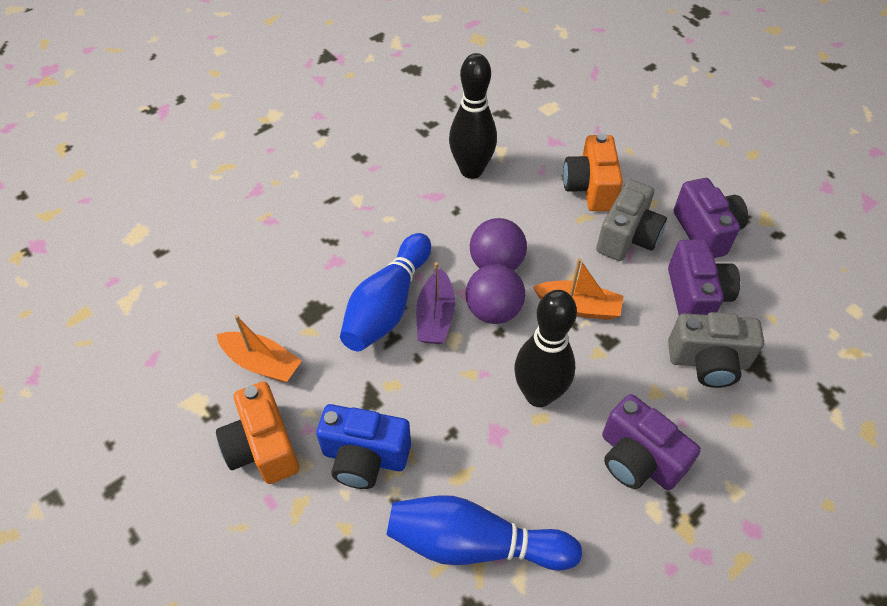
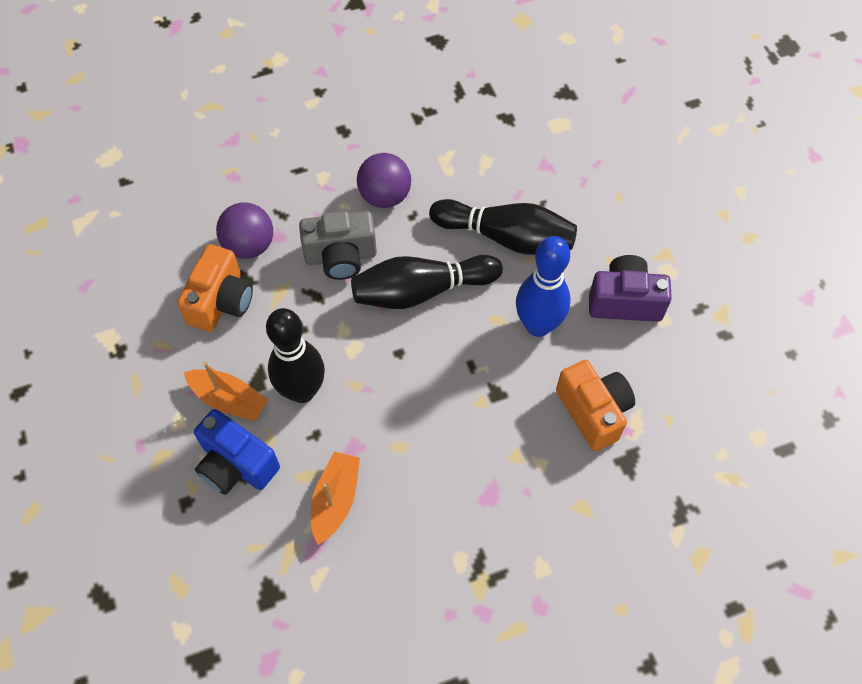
black bowling pin: [449,53,497,179] [514,290,577,407] = 2 -> [266,308,325,403] [351,255,503,309] [429,199,577,255] = 3
blue bowling pin: [340,233,431,352] [386,495,582,571] = 2 -> [516,236,571,337] = 1
grey camera: [596,179,667,261] [668,312,764,388] = 2 -> [299,211,377,280] = 1
purple boat: [416,262,455,344] = 1 -> none = 0
purple camera: [602,394,701,490] [668,240,740,315] [674,178,748,258] = 3 -> [589,255,672,322] = 1

